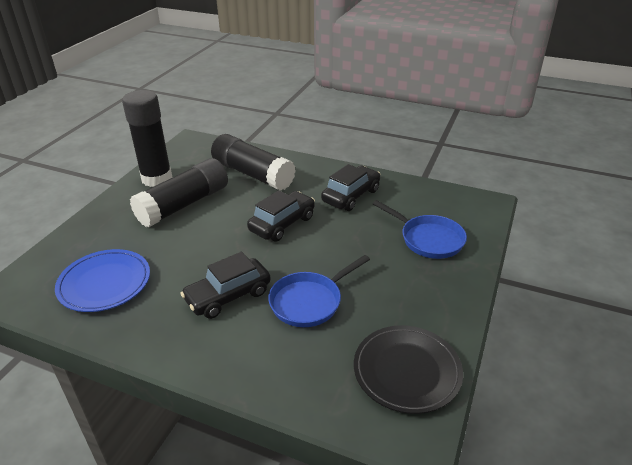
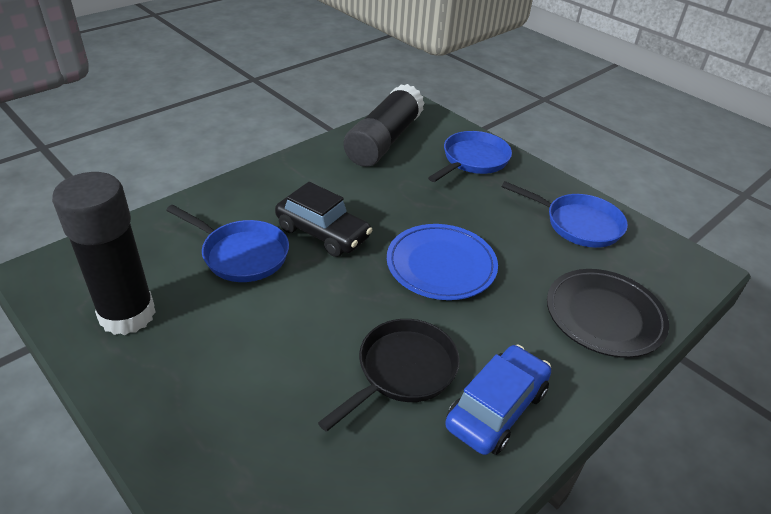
black car: [180,252,271,319] [247,190,315,242] [321,164,381,211] = 3 -> [275,182,372,257] = 1
black glue stick: [122,90,173,187] [130,158,228,227] [211,134,296,191] = 3 -> [52,172,156,335] [344,84,425,167] = 2
black pan: none = 0 -> [318,319,460,432] = 1
blue car: none = 0 -> [445,345,551,455] = 1
blue pan: [268,255,370,327] [373,200,467,259] = 2 -> [166,205,289,282] [428,131,512,182] [501,181,628,248] = 3

